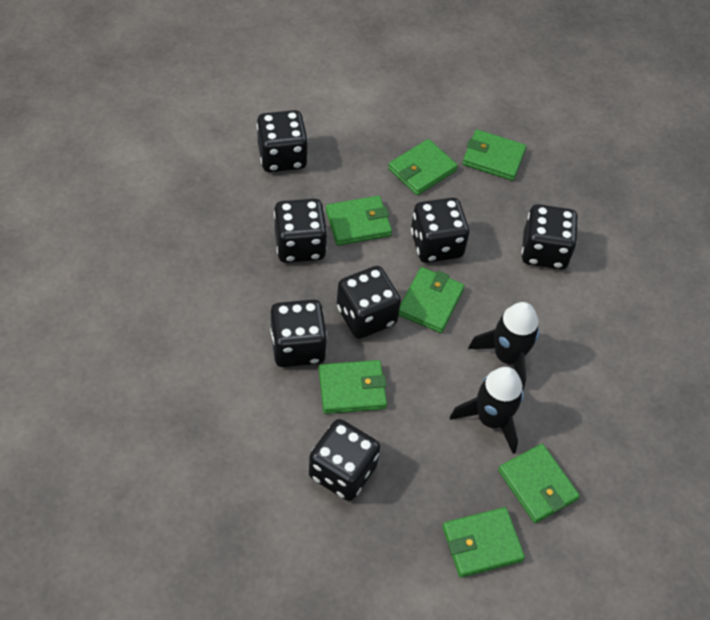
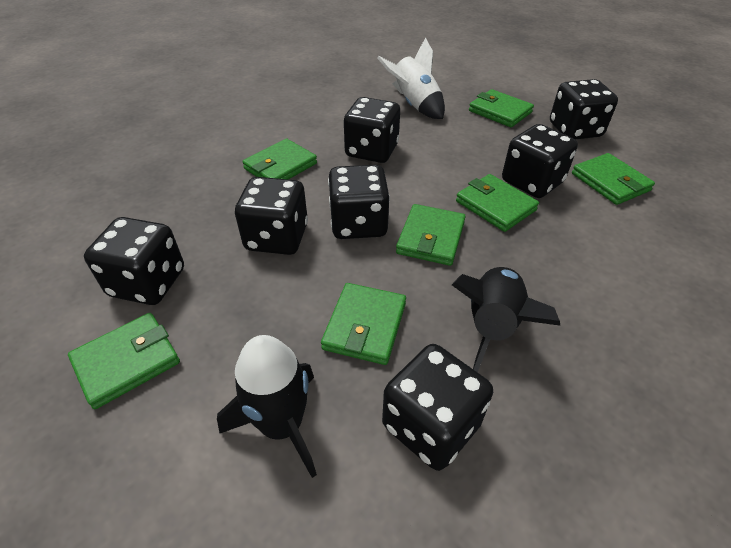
white rocket: none = 0 -> [377,37,445,119] = 1

